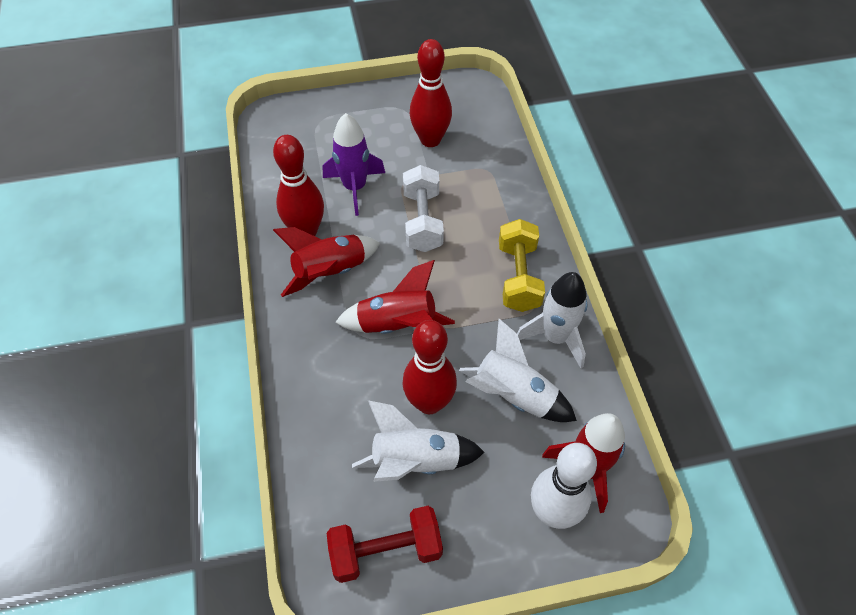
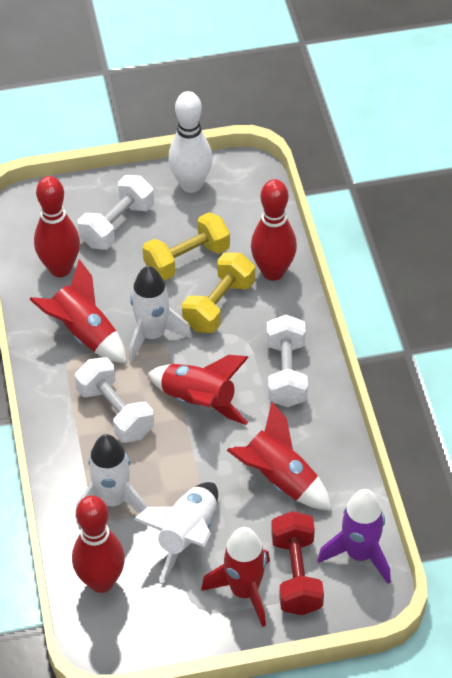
red rocket: [273,227,380,297] [335,260,455,334] [542,413,625,513] = 3 -> [29,259,127,363] [148,355,249,425] [201,527,270,627] [227,402,332,510] = 4
white dumbbell: [403,165,444,252] = 1 -> [75,357,154,443] [78,175,154,250] [267,315,308,407] = 3
yellow dumbbell: [499,219,545,312] = 1 -> [142,212,230,281] [182,252,255,333] = 2

